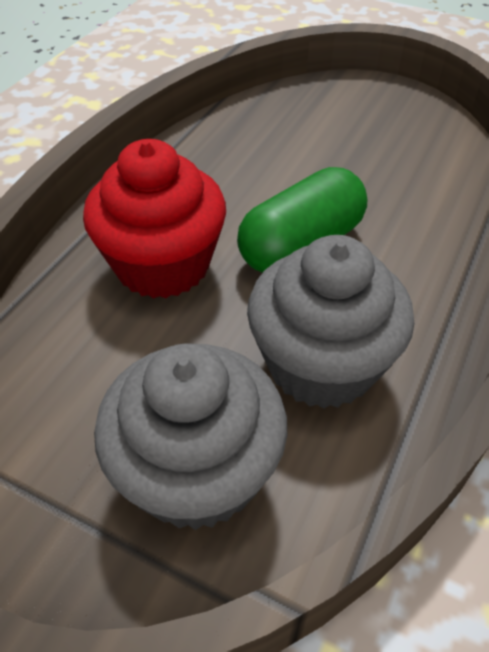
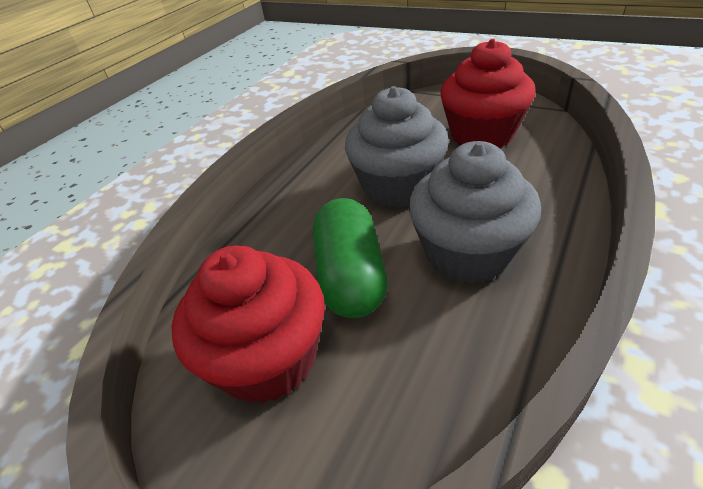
red cupcake: [83,139,226,299] = 1 -> [172,245,325,403] [440,39,536,148] = 2

